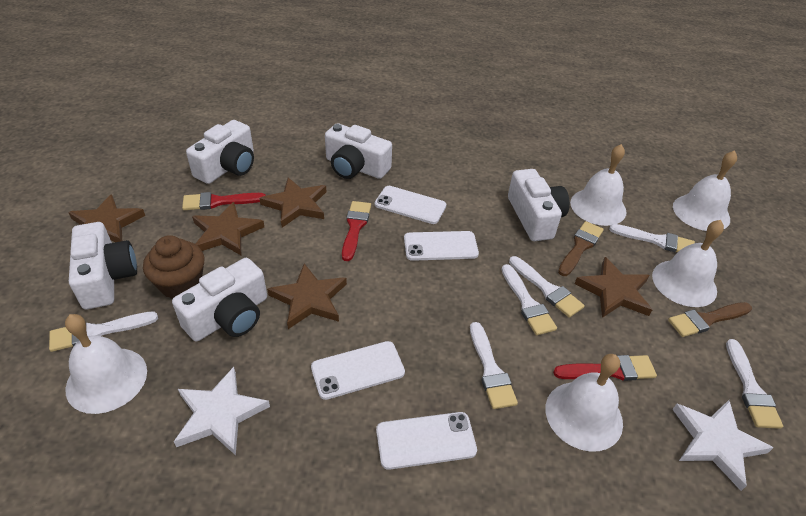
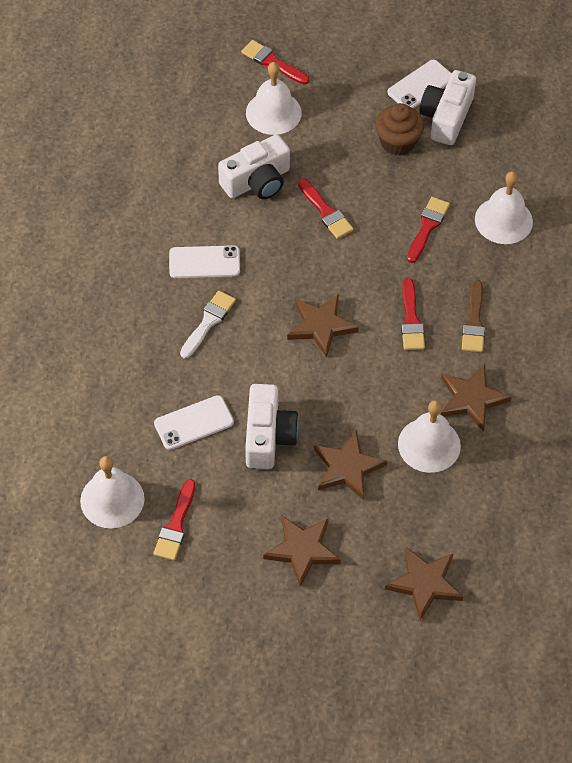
brown brush: [558,221,604,276] [668,302,752,337] = 2 -> [462,280,485,352] = 1
red brush: [182,192,266,210] [342,201,371,261] [553,355,657,381] = 3 -> [154,479,196,561] [241,40,309,84] [298,178,354,239] [401,278,425,350] [407,197,450,263] = 5
white bell: [65,314,147,414] [545,354,623,451] [570,144,627,226] [652,220,724,307] [673,150,737,231] = 5 -> [80,456,144,529] [246,62,302,135] [398,400,461,473] [475,171,533,244] = 4
white brush: [49,311,158,352] [470,322,518,409] [501,264,557,335] [509,256,585,318] [609,224,695,252] [726,339,783,429] = 6 -> [180,291,236,359] = 1
white camera: [69,222,137,309] [172,258,267,341] [186,120,254,184] [325,123,392,179] [508,169,570,241] = 5 -> [218,134,290,199] [245,384,299,469] [419,70,476,145] = 3
white phone: [311,341,405,400] [375,186,446,224] [376,412,477,470] [404,231,479,261] = 4 -> [154,395,234,450] [169,245,240,278] [387,60,452,108] = 3
white star: [174,367,270,455] [672,400,773,491] = 2 -> none = 0

